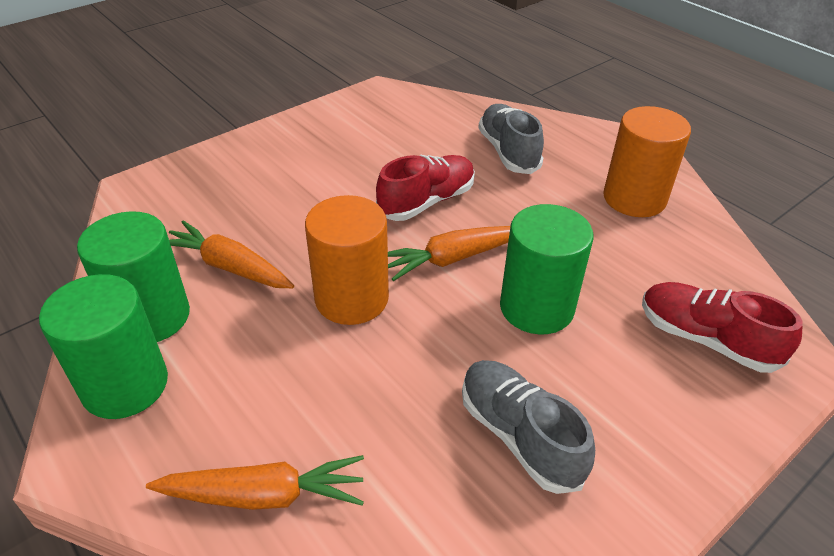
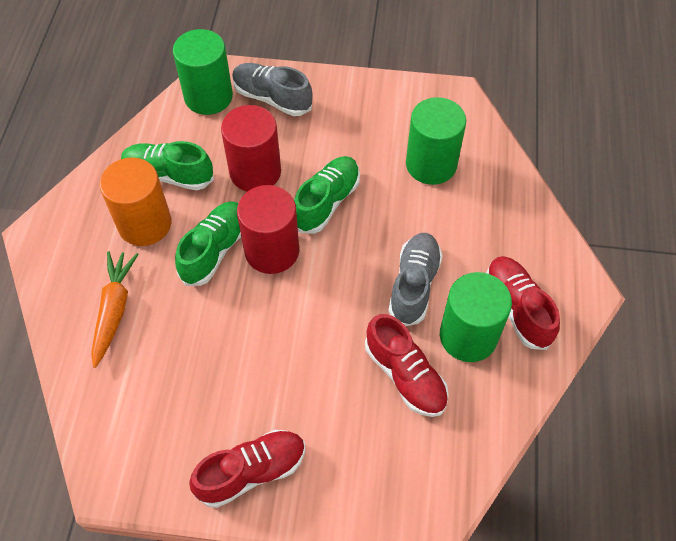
green shoe: none = 0 -> [121,141,214,190] [175,201,241,286] [294,156,360,234] = 3
orange carrot: [146,455,364,510] [169,220,294,288] [388,226,510,281] = 3 -> [91,251,139,368] = 1
orange cylinder: [305,195,389,325] [603,106,691,217] = 2 -> [100,158,171,246] = 1
red cylinder: none = 0 -> [221,105,281,192] [237,185,299,274] = 2
red shoe: [376,155,475,221] [642,282,803,373] = 2 -> [189,430,305,508] [365,314,449,417] [487,256,560,350] = 3

